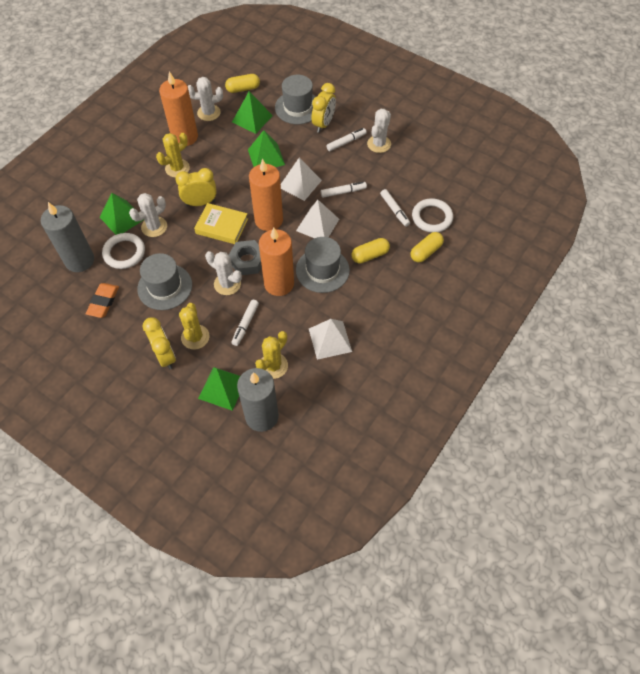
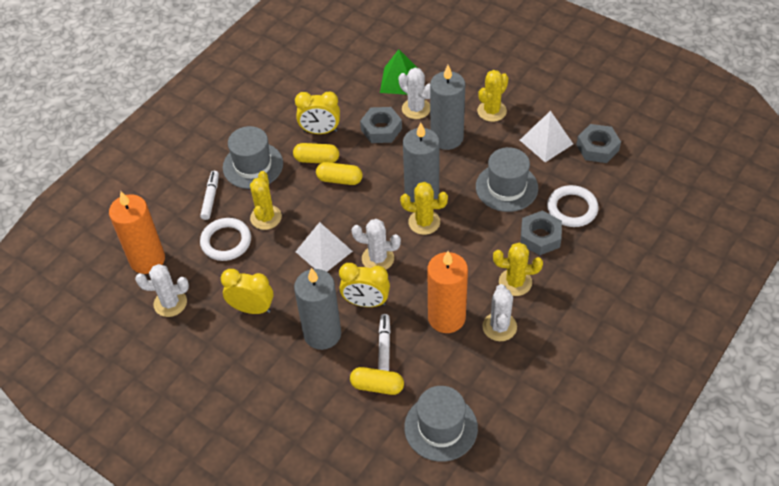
green pyramid: [100,193,143,235] [198,367,240,411] [232,91,273,134] [248,130,285,167] = 4 -> [380,49,418,95] = 1
grey candle: [41,202,94,272] [237,368,279,432] = 2 -> [294,268,341,350] [403,123,440,202] [430,65,465,150] = 3
grey nut: [229,240,262,275] = 1 -> [360,107,402,143] [521,210,562,255] [577,124,621,163] = 3
orange candle: [159,71,198,146] [249,159,283,231] [259,227,294,296] = 3 -> [109,191,165,274] [427,251,468,333] = 2
orange eraser: [86,283,119,318] = 1 -> none = 0
white marker: [231,300,259,346] [321,182,367,198] [326,128,367,151] [380,189,410,227] = 4 -> [200,171,219,220] [378,314,391,371] = 2
white pyramid: [281,158,322,201] [296,200,339,238] [309,319,352,360] = 3 -> [295,222,353,272] [520,111,573,162] = 2
yellow book: [194,203,248,244] = 1 -> none = 0
yellow cactus: [156,133,190,178] [179,303,210,350] [255,331,288,379] = 3 -> [250,171,282,230] [400,182,448,235] [477,70,509,122] [493,242,543,296] = 4

